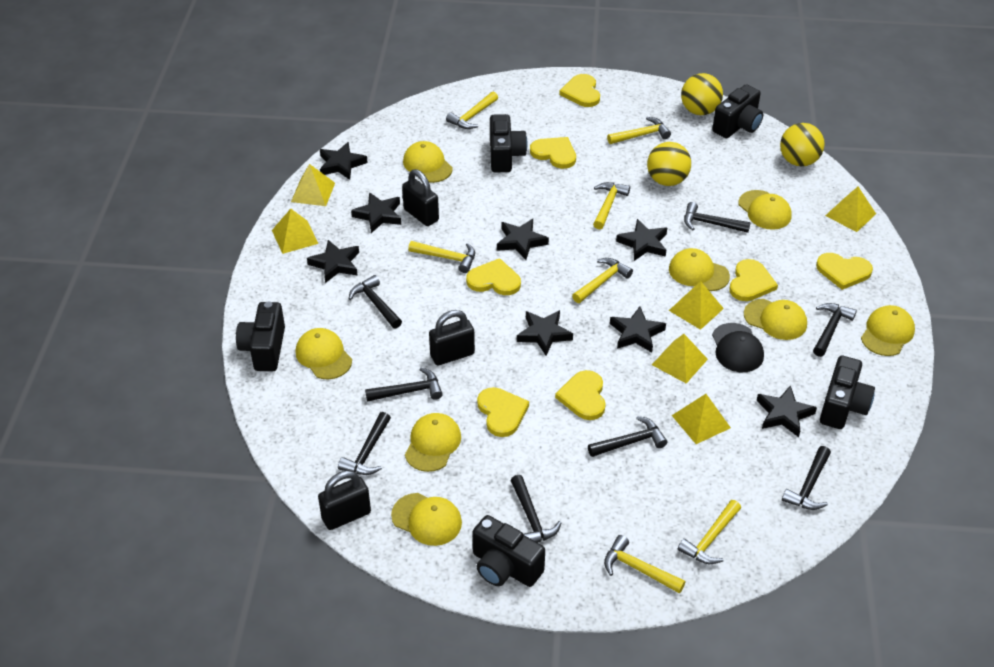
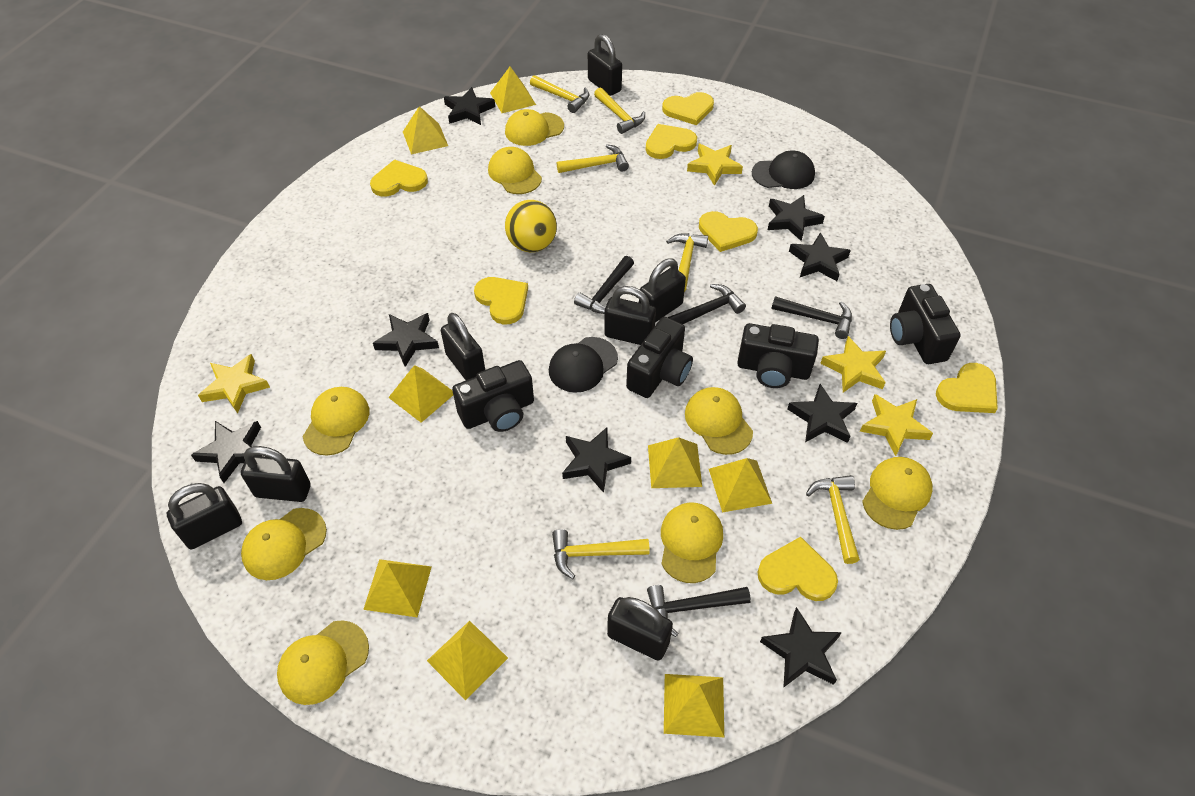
black camera: [236,301,285,371] [473,515,545,587] [490,114,527,172] [712,84,763,138] [820,355,875,429] = 5 -> [452,360,534,432] [626,317,693,398] [737,323,819,388] [890,284,960,364] = 4
black cap: [712,323,764,372] = 1 -> [549,337,618,393] [752,150,815,189] = 2
black hammer: [338,412,391,475] [349,275,402,329] [365,368,443,402] [510,475,561,543] [588,416,667,457] [684,202,751,233] [782,446,831,510] [813,303,857,357] = 8 -> [574,256,634,314] [647,585,751,637] [668,284,746,324] [771,296,852,339] = 4
black padlock: [318,471,371,530] [402,169,439,226] [429,310,475,365] = 3 -> [167,483,242,550] [241,446,311,502] [441,313,485,380] [588,34,622,96] [604,286,656,345] [607,597,673,661] [639,259,686,322] = 7
yellow ball: [647,142,691,186] [681,73,723,115] [780,123,825,166] = 3 -> [505,200,557,252] = 1
yellow hammer: [408,241,475,273] [446,92,498,129] [572,258,633,303] [593,182,630,229] [604,535,685,593] [607,117,671,144] [678,500,741,564] = 7 -> [530,75,589,113] [552,529,650,579] [557,144,629,173] [594,88,645,134] [666,233,708,292] [806,475,860,564] = 6
yellow pyramid: [272,209,318,254] [291,164,335,206] [652,334,708,383] [669,281,724,330] [672,394,731,444] [825,187,876,232] = 6 -> [363,559,432,618] [388,365,453,423] [403,106,448,154] [427,621,508,700] [490,67,536,113] [648,437,702,488] [664,674,724,737] [709,458,772,513] = 8
yellow star: none = 0 -> [198,354,270,414] [687,144,743,186] [820,336,886,393] [860,394,933,456] = 4

